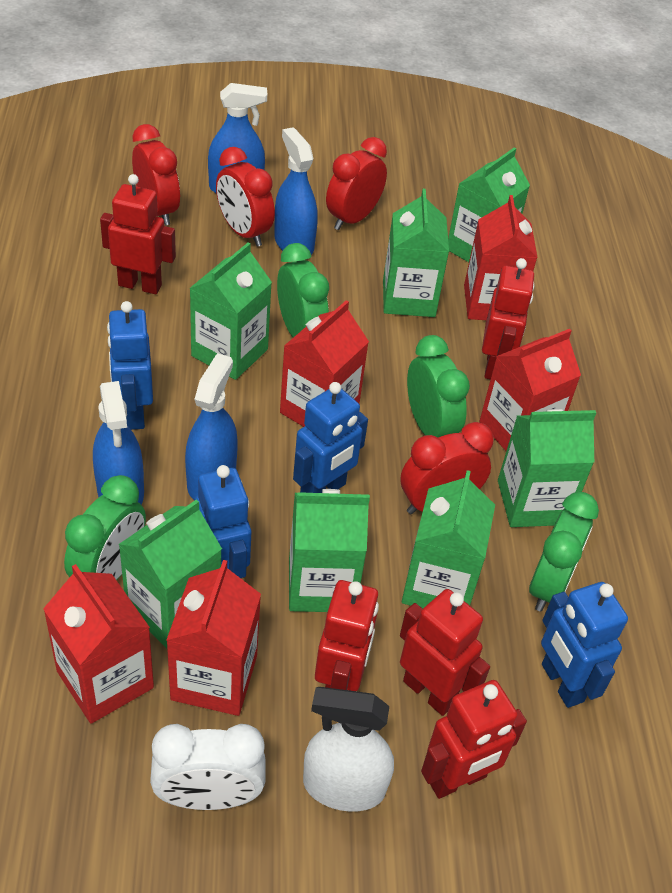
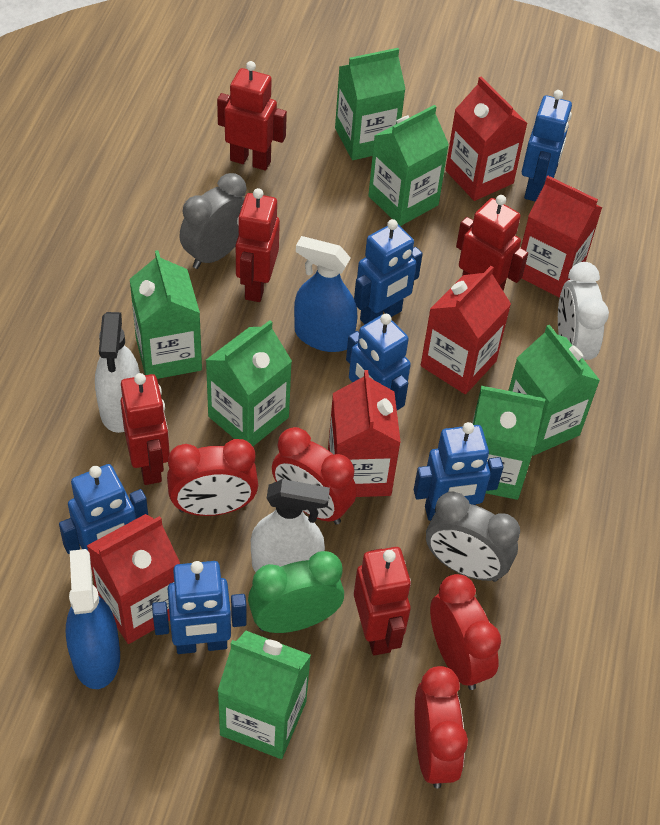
blue robot: [107,301,153,430] [194,465,251,578] [293,382,368,493] [541,582,628,708] = 4 -> [59,464,148,554] [152,561,246,654] [346,314,411,410] [354,219,423,324] [414,422,503,521] [522,90,572,202] = 6
blue spray bottle: [93,381,144,505] [185,353,238,500] [208,83,267,194] [274,127,318,255] = 4 -> [66,549,120,689] [294,236,358,352] = 2
green clock: [64,475,146,580] [277,243,329,338] [407,335,470,437] [529,492,599,612] = 4 -> [248,551,344,633] = 1
grey clock: none = 0 -> [179,173,247,269] [426,492,520,582] = 2
white spray bottle: [303,687,394,812] = 1 -> [95,312,140,433] [251,479,330,572] = 2

